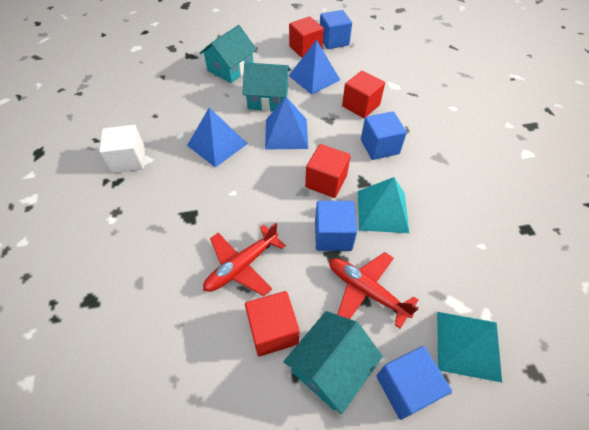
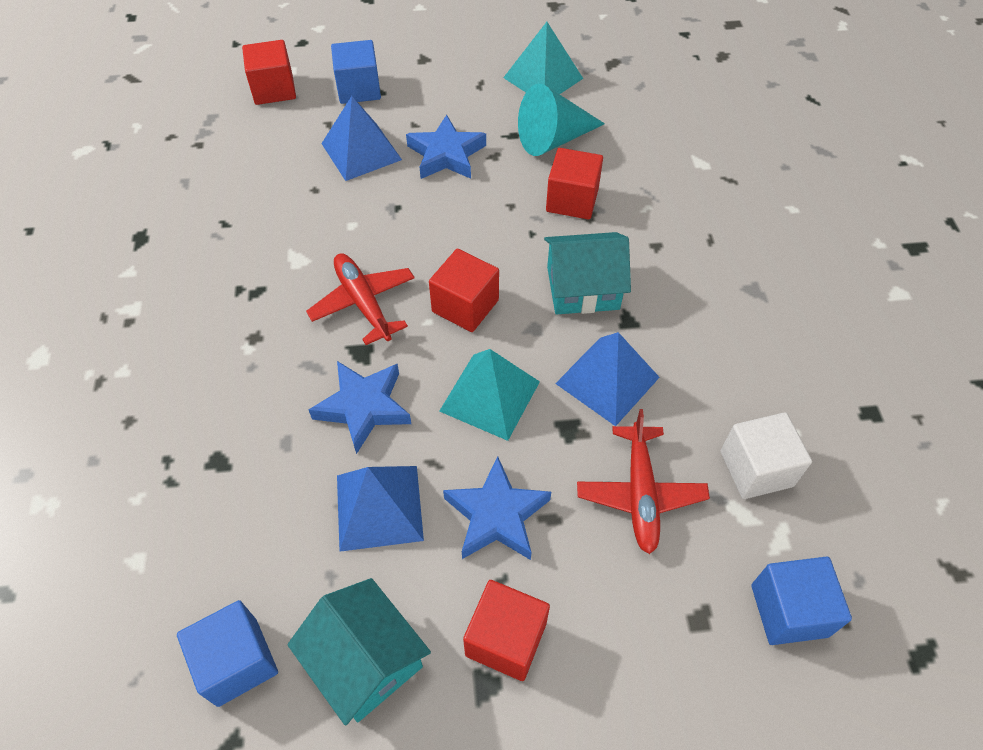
blue cube: [315,201,357,251] [320,10,352,49] [361,111,407,160] [377,346,452,420] = 4 -> [177,600,278,707] [331,40,381,104] [751,557,852,645] = 3
blue star: none = 0 -> [309,361,411,454] [406,115,486,179] [443,456,551,560] = 3
turquoise cone: none = 0 -> [518,84,605,156] = 1
turquoise house: [199,25,257,83] [242,62,291,111] [284,311,383,414] = 3 -> [287,578,431,725] [544,232,631,315] = 2

